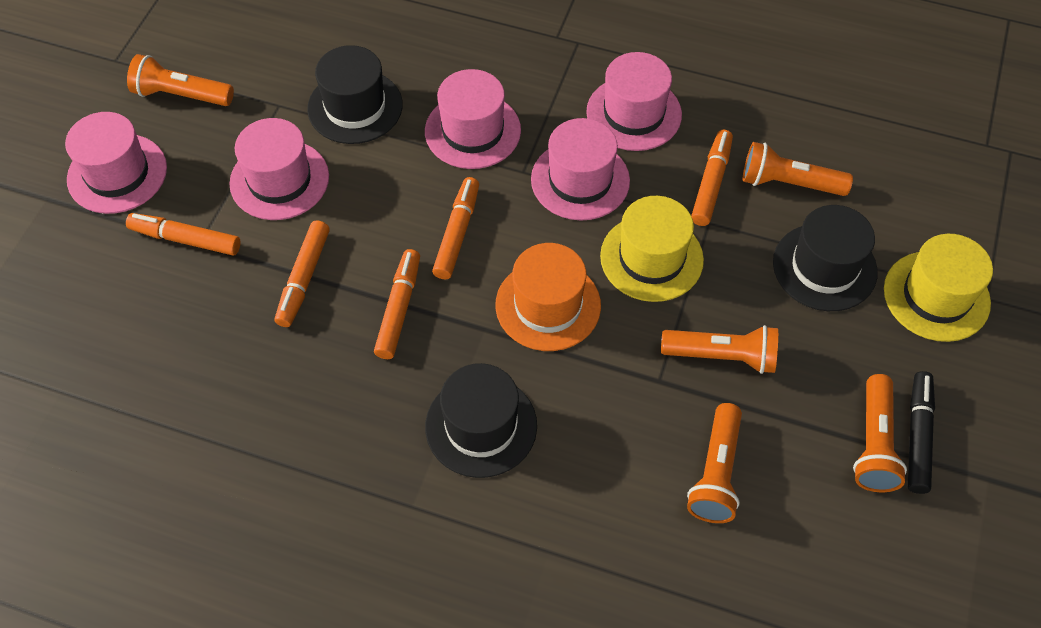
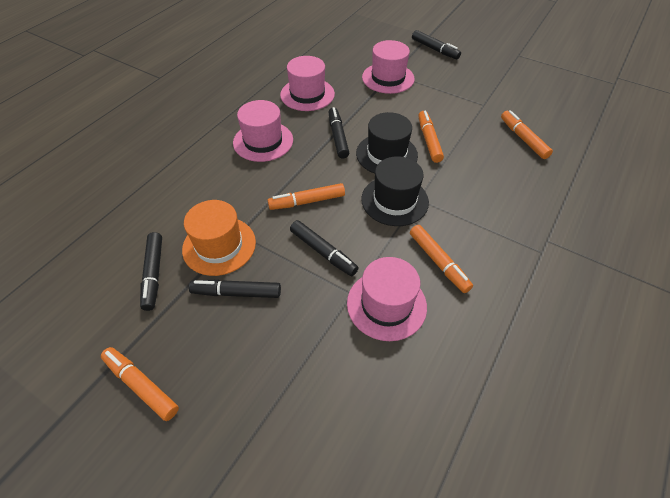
black hat: [307,45,403,144] [425,363,537,478] [773,205,878,311] = 3 -> [356,112,418,173] [361,156,429,226] = 2
black marker: [908,371,935,494] = 1 -> [140,232,162,311] [189,279,281,298] [290,220,358,276] [329,107,349,159] [412,30,461,60] = 5
orange flashlight: [127,54,234,106] [661,325,778,374] [687,403,742,523] [743,142,853,196] [853,374,907,492] = 5 -> none = 0
pink hat: [65,112,167,214] [229,118,329,220] [425,69,521,169] [531,118,630,221] [586,52,682,151] = 5 -> [233,100,293,162] [280,56,335,111] [347,257,427,341] [362,40,415,94] = 4
yellow hat: [600,196,704,302] [884,234,993,342] = 2 -> none = 0

